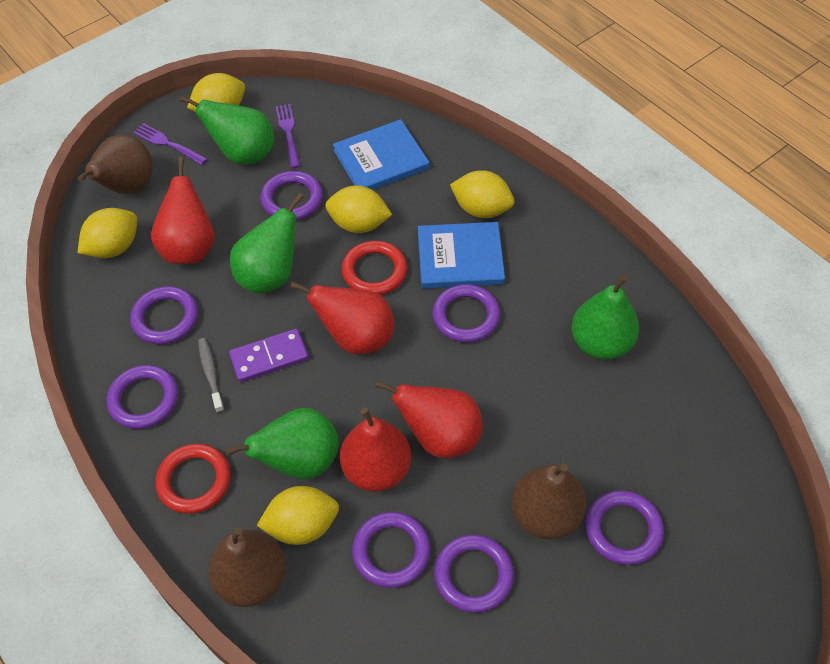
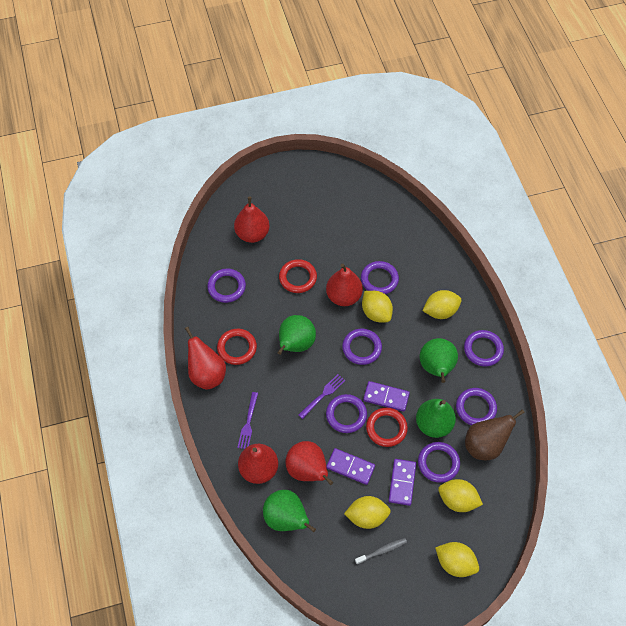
blue book: [333,119,429,190] [418,222,505,289] = 2 -> none = 0
brown pear: [77,134,153,194] [209,527,286,607] [512,463,586,540] = 3 -> [465,409,525,460] = 1
purple domino: [229,329,309,382] = 1 -> [326,448,375,485] [363,381,410,412] [389,459,416,506] = 3
red pear: [151,157,215,264] [290,282,394,354] [340,408,411,492] [375,380,483,458] = 4 -> [185,327,226,390] [234,196,270,243] [238,444,278,484] [285,441,333,485] [326,264,363,306] = 5
red ring: [155,444,230,514] [342,241,407,295] = 2 -> [217,329,257,365] [279,259,317,293] [366,408,408,447] = 3

